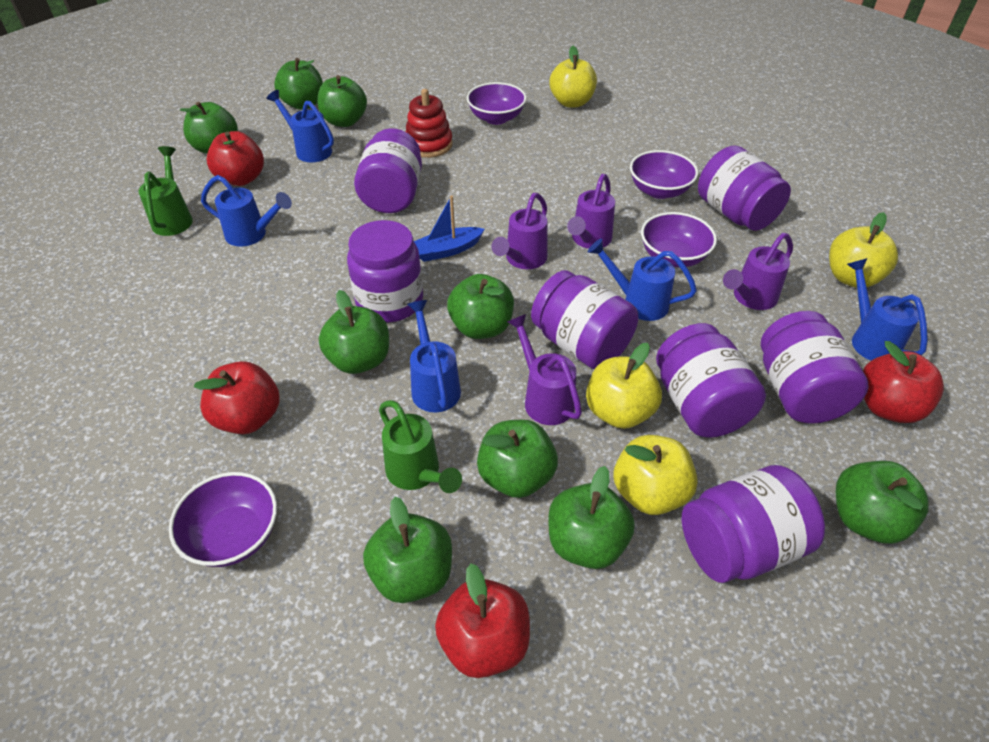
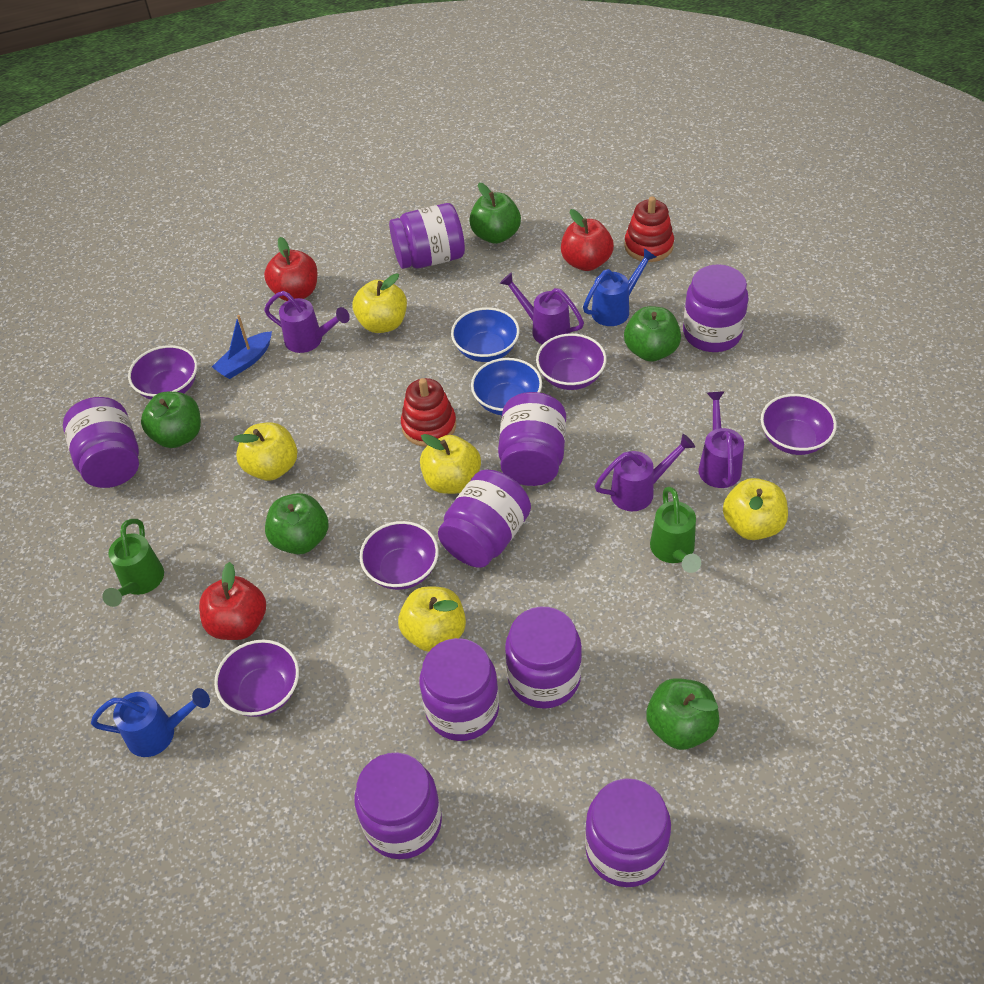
blue bowl: none = 0 -> [451,307,519,362] [471,358,542,415] = 2
blue watering can: [201,175,292,247] [266,90,334,162] [407,300,461,412] [588,239,697,321] [847,258,928,361] = 5 -> [91,688,210,757] [583,248,656,326] = 2
green apple: [180,101,238,154] [274,58,323,110] [317,75,367,127] [319,290,389,374] [363,497,452,603] [447,274,514,339] [477,420,558,498] [549,466,635,569] [835,461,929,544] = 9 -> [141,392,201,448] [265,493,329,555] [469,183,521,244] [624,306,681,362] [646,678,719,750] = 5
purple bowl: [169,472,277,567] [467,82,526,125] [630,150,698,199] [641,212,717,268] = 4 -> [128,345,197,400] [214,640,299,717] [359,521,439,590] [536,333,606,390] [761,394,837,455] = 5
purple jar: [347,220,423,322] [354,128,422,213] [531,270,638,369] [656,323,766,438] [682,465,825,583] [698,145,791,231] [761,311,869,424] = 7 -> [63,397,139,488] [354,753,442,859] [389,203,465,269] [419,638,499,741] [438,470,531,568] [498,392,566,486] [505,607,582,709] [585,778,671,887] [683,264,748,352] = 9
red apple: [194,361,280,434] [207,131,264,186] [435,564,530,678] [863,341,944,423] = 4 -> [199,562,266,640] [264,237,318,301] [561,209,614,271] = 3
red stacking toy: [405,89,453,158] = 1 -> [401,378,456,447] [624,196,674,262] = 2
yellow apple: [550,46,597,108] [586,343,662,429] [614,435,698,515] [829,212,898,288] = 4 -> [233,422,297,481] [353,273,407,333] [398,587,466,652] [420,434,481,494] [723,478,788,540] = 5

